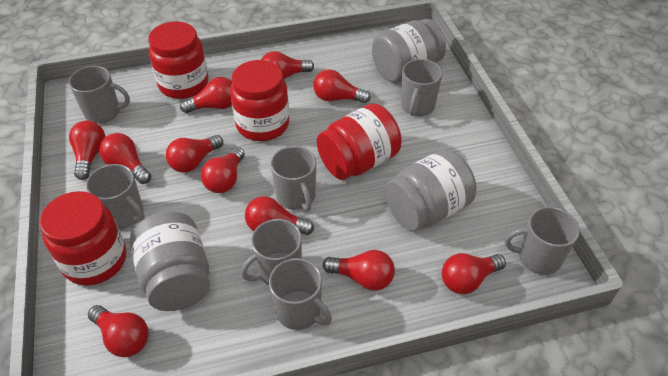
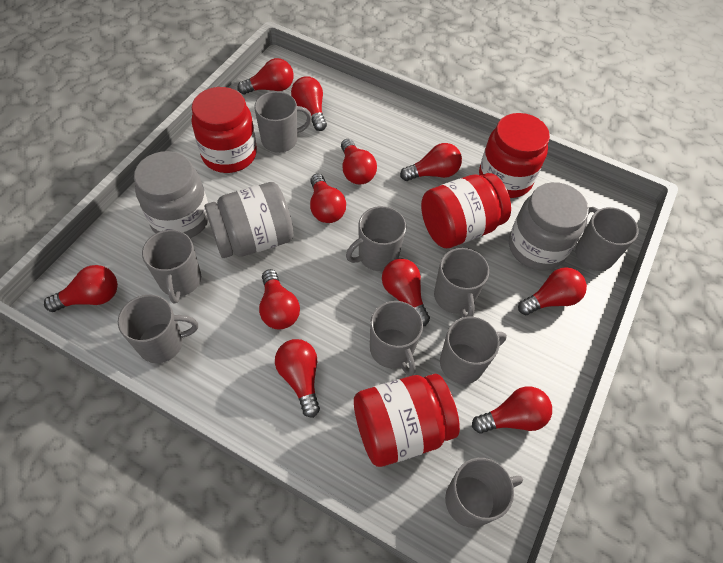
grey mug: [69,66,130,124] [86,164,145,229] [241,219,302,286] [269,258,332,330] [271,146,316,211] [401,59,443,116] [505,207,580,275] = 7 -> [118,295,198,363] [142,230,201,303] [254,91,312,153] [346,206,406,271] [370,301,423,376] [434,248,489,317] [440,317,507,384] [445,458,523,528] [575,207,638,271] = 9

